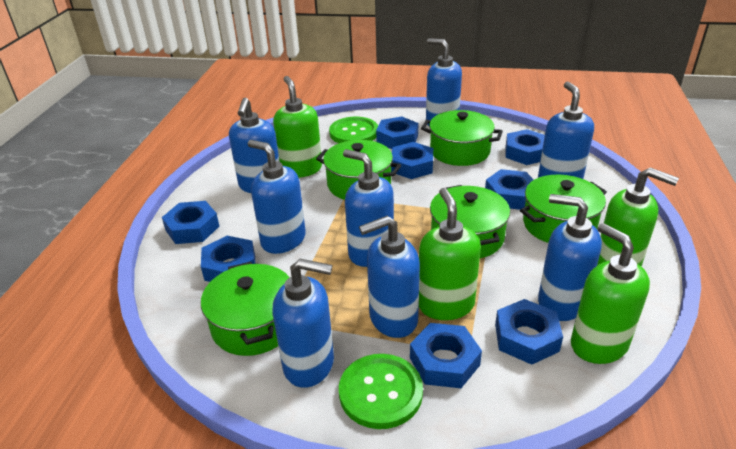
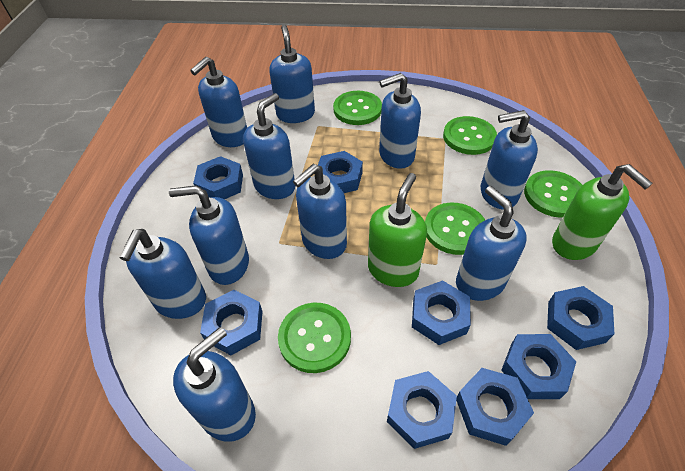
blue soap dispenser: [229,98,280,193] [248,140,306,254] [273,259,334,388] [343,149,394,267] [359,216,420,338] [426,38,462,126] [538,81,594,179] [538,194,602,321] = 8 -> [119,229,206,319] [169,185,249,285] [173,327,256,442] [190,57,247,147] [243,93,295,199] [269,25,315,123] [293,164,347,259] [379,73,421,169] [456,186,527,301] [481,110,538,209] = 10
green button: [329,117,378,143] [339,354,423,429] = 2 -> [278,303,351,373] [333,91,382,125] [425,203,485,255] [443,116,497,155] [524,170,582,218] = 5
green pot: [201,262,290,356] [316,140,401,200] [421,110,503,166] [430,185,510,258] [520,175,607,243] = 5 -> none = 0
green soap dispenser: [273,76,322,178] [419,188,481,320] [571,223,650,364] [597,167,679,267] = 4 -> [368,173,427,287] [552,164,653,260] = 2

